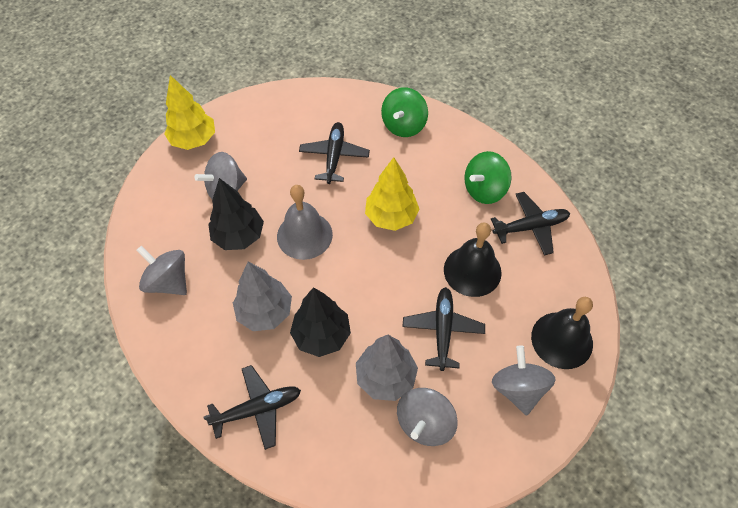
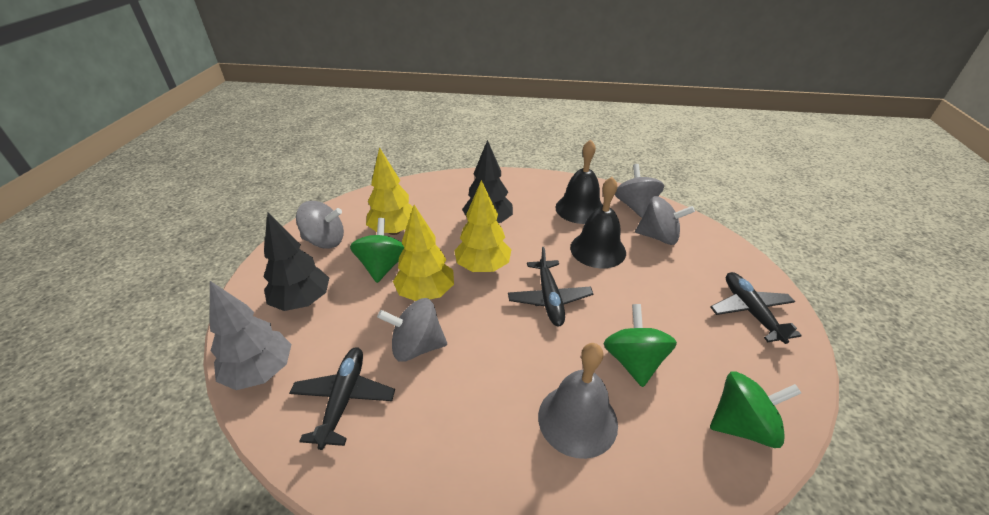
black plane: [204,365,301,450] [299,122,370,184] [402,287,485,371] [491,192,570,255] = 4 -> [289,347,395,450] [508,247,593,326] [710,272,802,344] = 3
green spinning top: [381,87,428,137] [464,151,512,204] = 2 -> [350,218,404,283] [604,304,677,387] [710,372,801,448] = 3
grey tree: [233,262,292,331] [356,335,418,401] = 2 -> [210,281,292,390] = 1
yellow tree: [164,75,215,150] [365,157,419,231] = 2 -> [366,147,413,235] [393,205,454,301] [454,180,511,272] = 3

